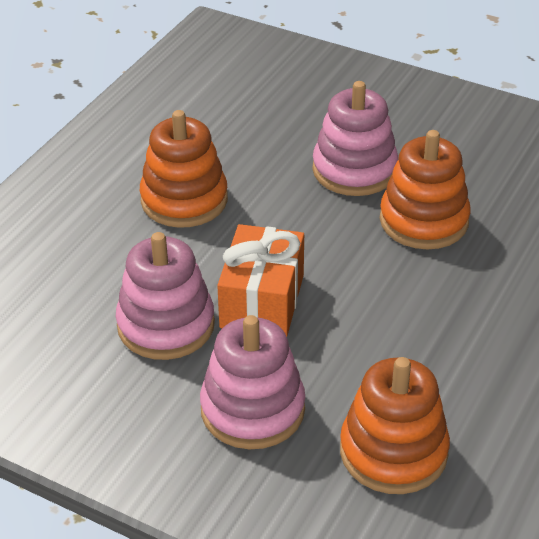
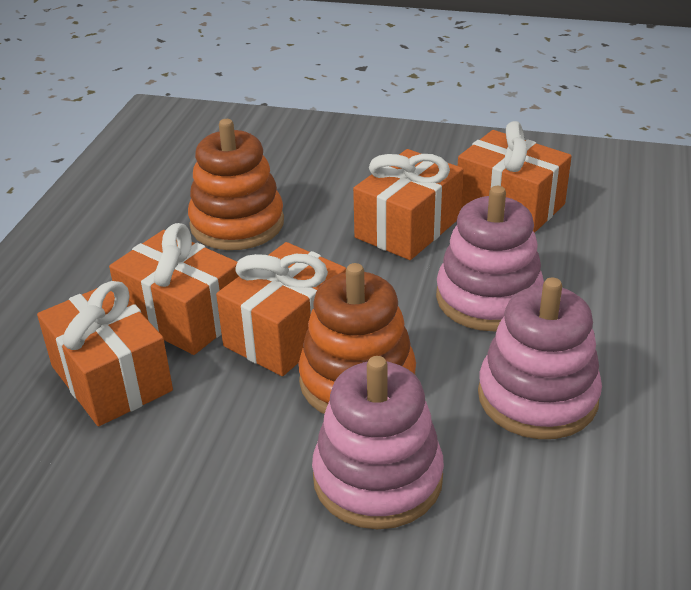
orange gift: [217,224,304,337] = 1 -> [37,281,173,426] [109,223,239,355] [216,242,346,376] [353,149,463,260] [458,121,572,233] = 5
orange stacking toy: [140,110,228,228] [340,357,450,494] [380,130,471,249] = 3 -> [188,119,284,250] [298,263,416,414] = 2

